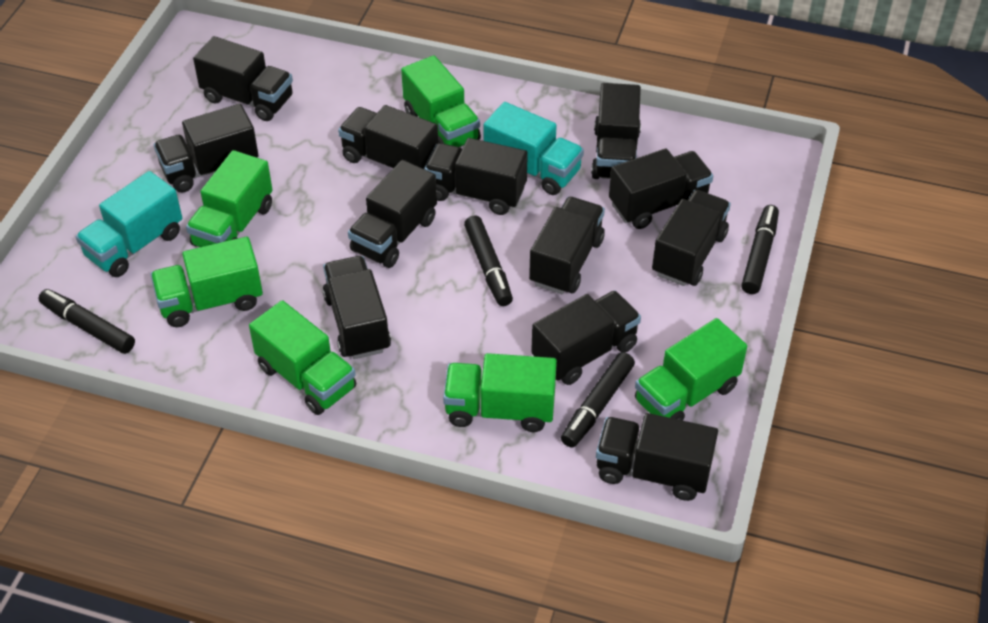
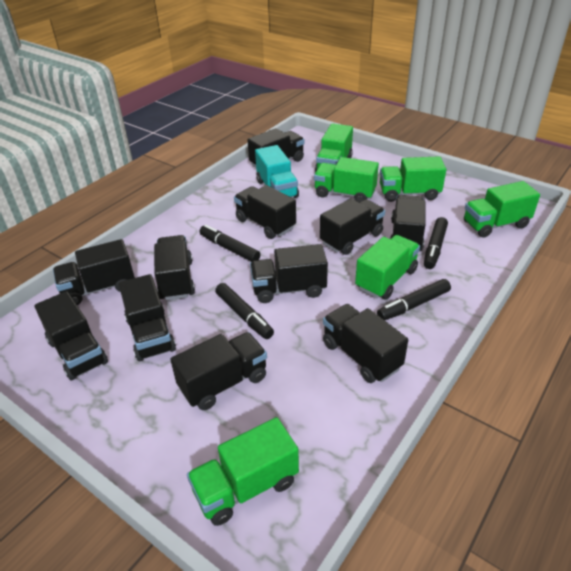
black truck: [154,104,258,192] [193,36,293,121] [323,256,391,359] [338,105,438,169] [348,160,437,268] [424,138,528,215] [529,197,605,294] [531,291,641,385] [591,83,641,179] [596,413,718,501] [609,149,713,229] [652,190,731,286] = 12 -> [34,291,108,380] [53,239,135,305] [119,274,176,361] [154,235,195,300] [170,332,267,410] [234,185,296,239] [247,128,305,168] [250,244,328,303] [320,198,385,255] [323,304,408,383] [390,195,426,251] = 11
turquoise truck: [76,171,182,277] [483,102,584,195] = 2 -> [255,145,299,198] = 1

